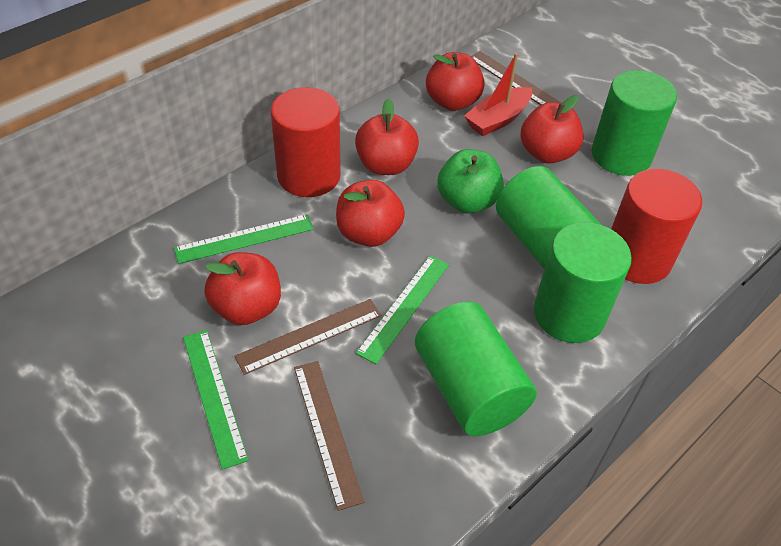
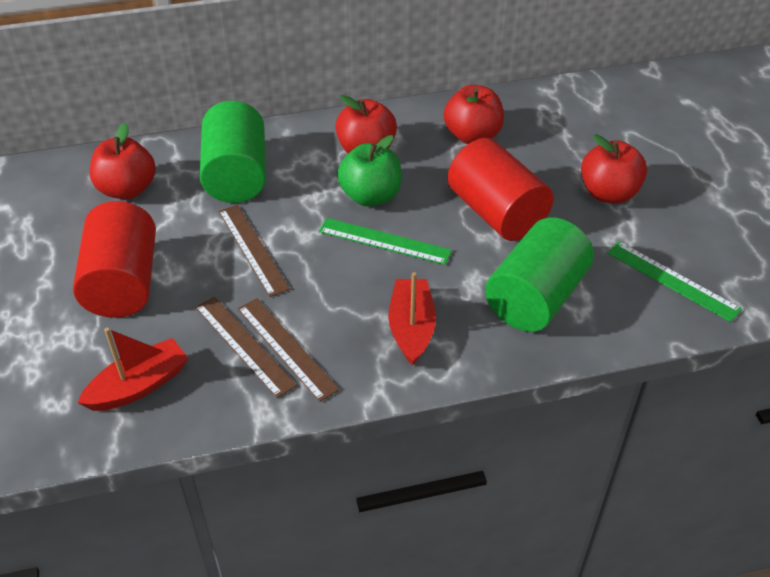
green cylinder: [415,302,537,436] [496,166,601,269] [534,222,632,343] [592,70,677,176] = 4 -> [200,101,266,203] [485,217,594,332] = 2
green ruler: [174,214,314,264] [183,330,248,470] [356,255,449,364] = 3 -> [319,218,452,265] [607,241,742,322] = 2
red apple: [205,252,281,325] [336,180,405,247] [355,98,419,175] [426,52,485,111] [521,95,584,163] = 5 -> [89,122,156,199] [335,95,397,154] [443,85,504,144] [581,134,647,203] = 4
red boat: [464,53,532,136] = 1 -> [77,328,188,411] [388,272,436,366] = 2

